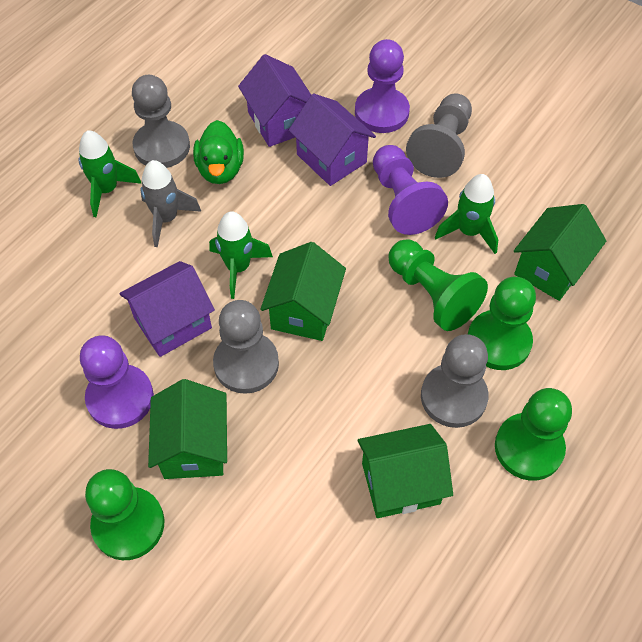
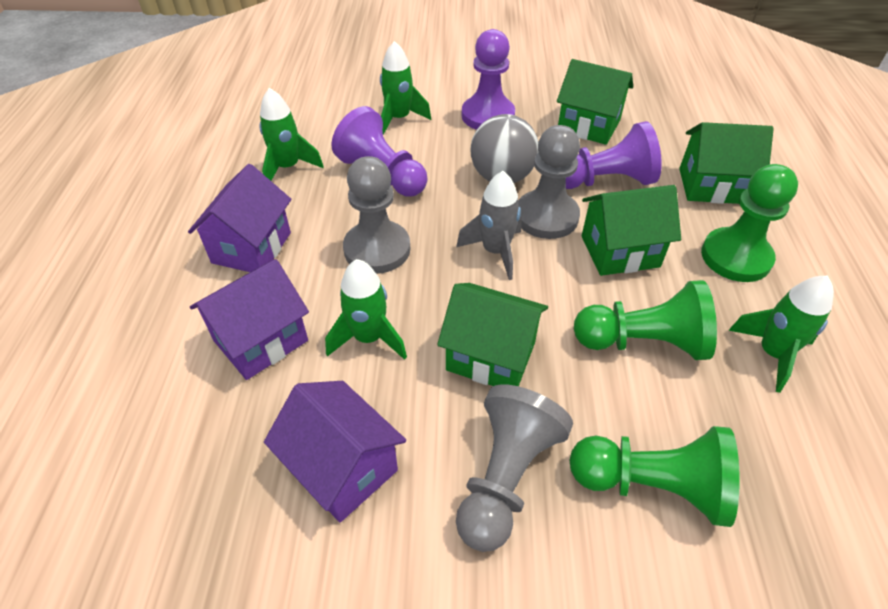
green duck: [193,120,244,184] = 1 -> none = 0
green pawn: [85,469,165,560] [388,239,488,331] [468,277,536,370] [495,388,572,481] = 4 -> [569,426,740,527] [574,280,717,360] [701,164,798,282] = 3
green rocket: [78,130,142,217] [209,211,273,299] [435,174,498,254] = 3 -> [259,88,324,181] [325,259,407,360] [380,41,431,135] [728,275,834,393] = 4
grey ball: none = 0 -> [471,114,538,183] = 1
grey pawn: [132,75,190,168] [213,300,279,394] [406,93,472,178] [421,334,489,428] = 4 -> [343,156,410,274] [456,384,573,552] [518,125,580,239] = 3

